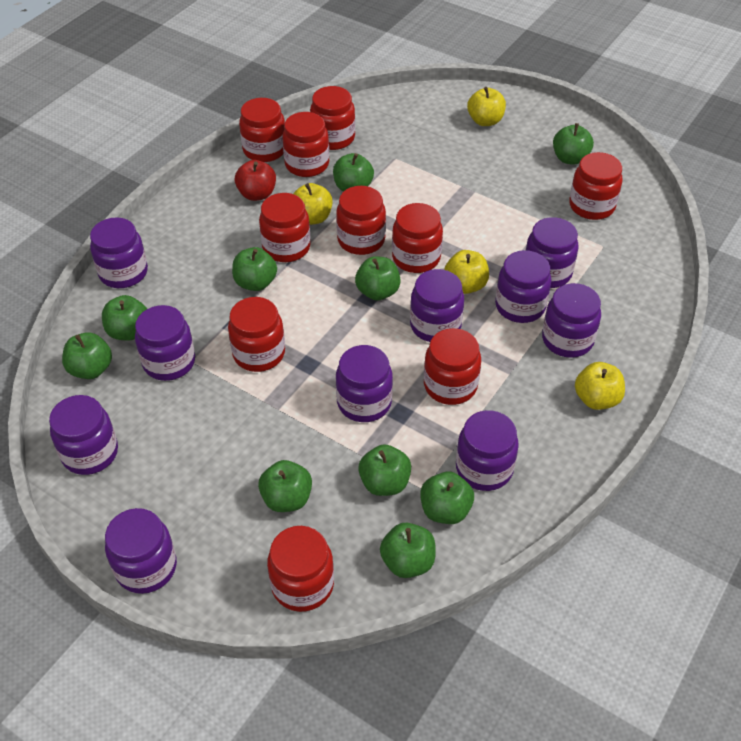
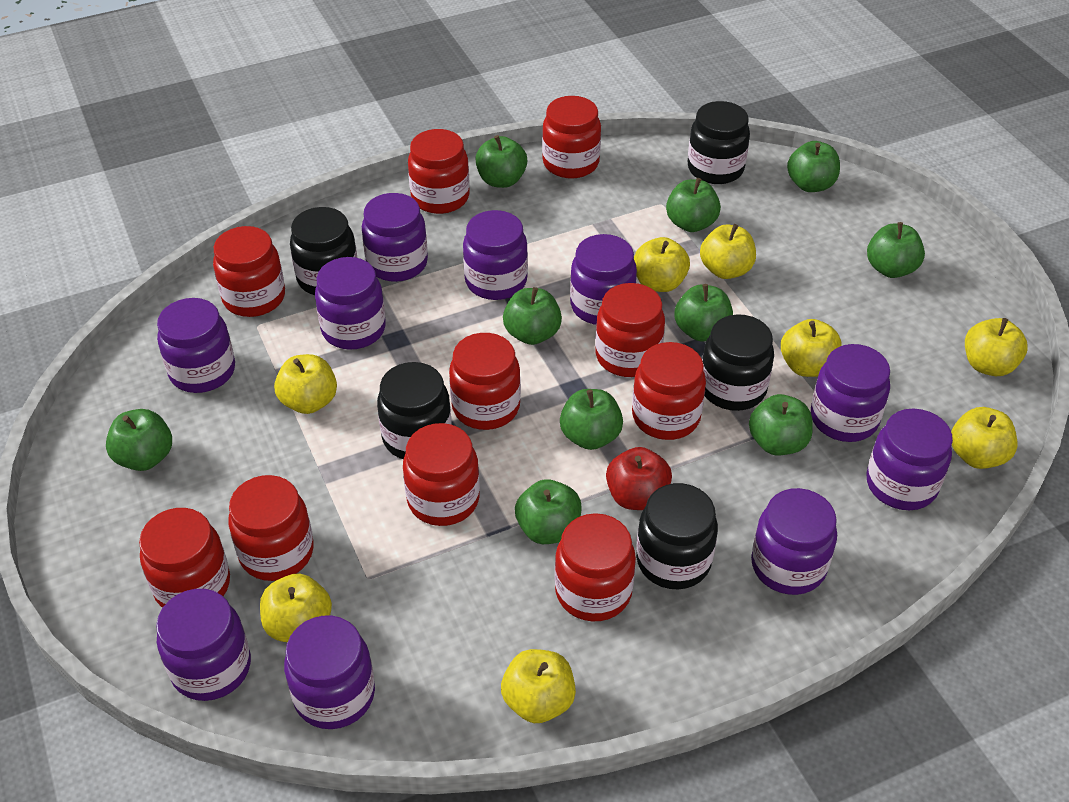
black jar: none = 0 -> [290,207,357,295] [377,362,452,459] [636,483,718,589] [688,101,750,184] [702,314,774,411] = 5
yellow apple: [293,183,333,225] [444,250,489,294] [467,87,506,126] [575,362,625,410] = 4 -> [260,573,332,642] [274,354,337,414] [501,649,576,723] [634,237,690,292] [700,224,756,279] [781,319,842,377] [951,407,1017,469] [965,318,1028,376] = 8

